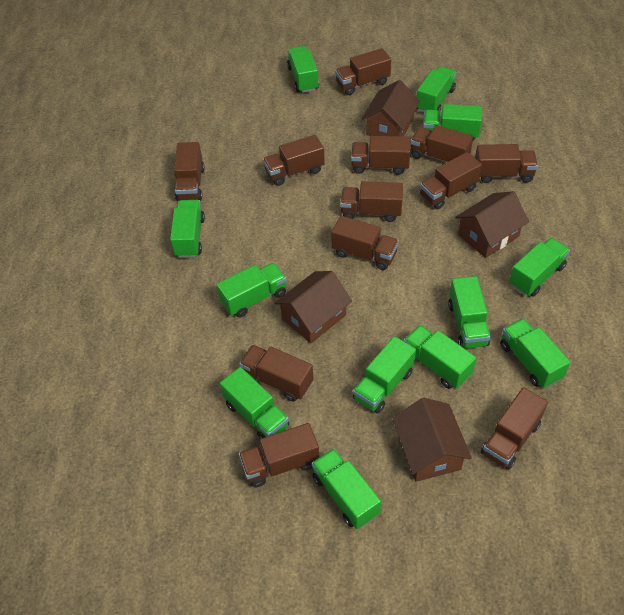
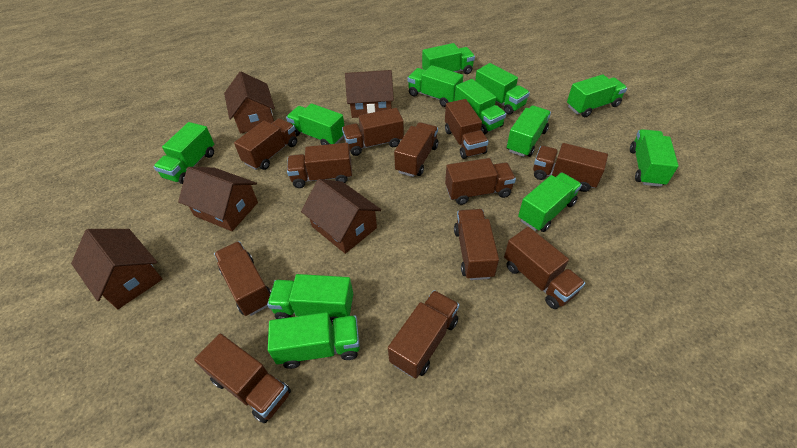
brown house: [274,271,352,343] [362,80,420,136] [392,398,472,482] [455,191,529,258] = 4 -> [71,229,162,309] [178,167,258,231] [224,72,275,134] [301,179,381,254] [345,70,394,118] = 5

